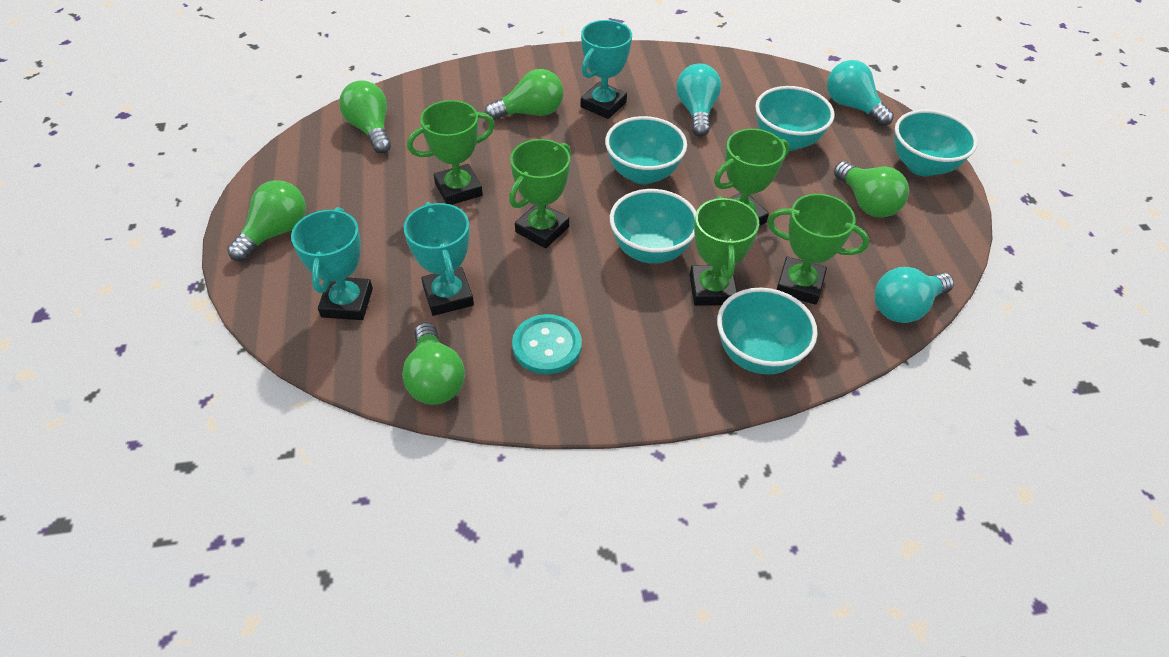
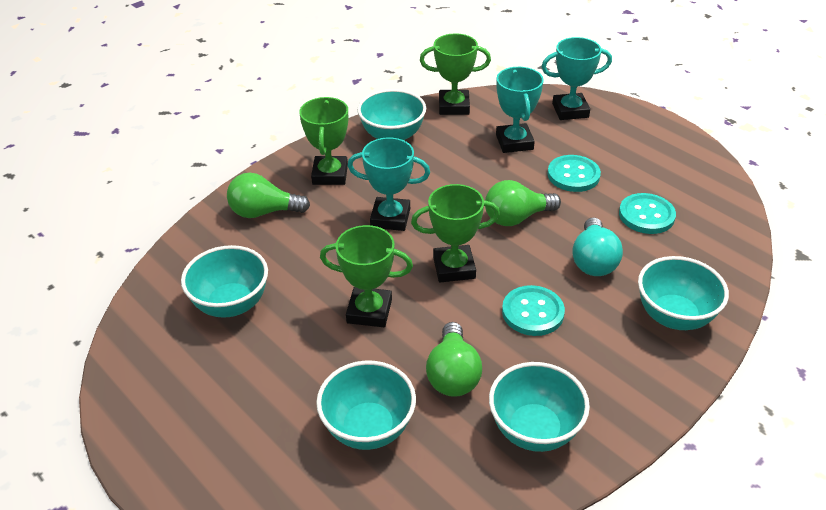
green light bulb: [227,180,306,261] [339,80,391,153] [402,322,465,405] [485,69,563,120] [834,161,909,218] = 5 -> [227,173,310,218] [426,322,482,397] [485,180,561,226] = 3
green trophy: [407,100,495,205] [509,139,571,249] [690,196,759,306] [714,129,789,226] [767,194,869,305] = 5 -> [299,97,348,185] [320,225,413,327] [411,184,500,282] [420,33,491,115] = 4
turquoise button: [512,314,582,375] = 1 -> [502,285,565,336] [547,155,601,192] [619,193,676,234] = 3
turquoise light bulb: [676,63,721,137] [827,60,894,126] [874,267,954,323] = 3 -> [572,217,623,276] = 1

